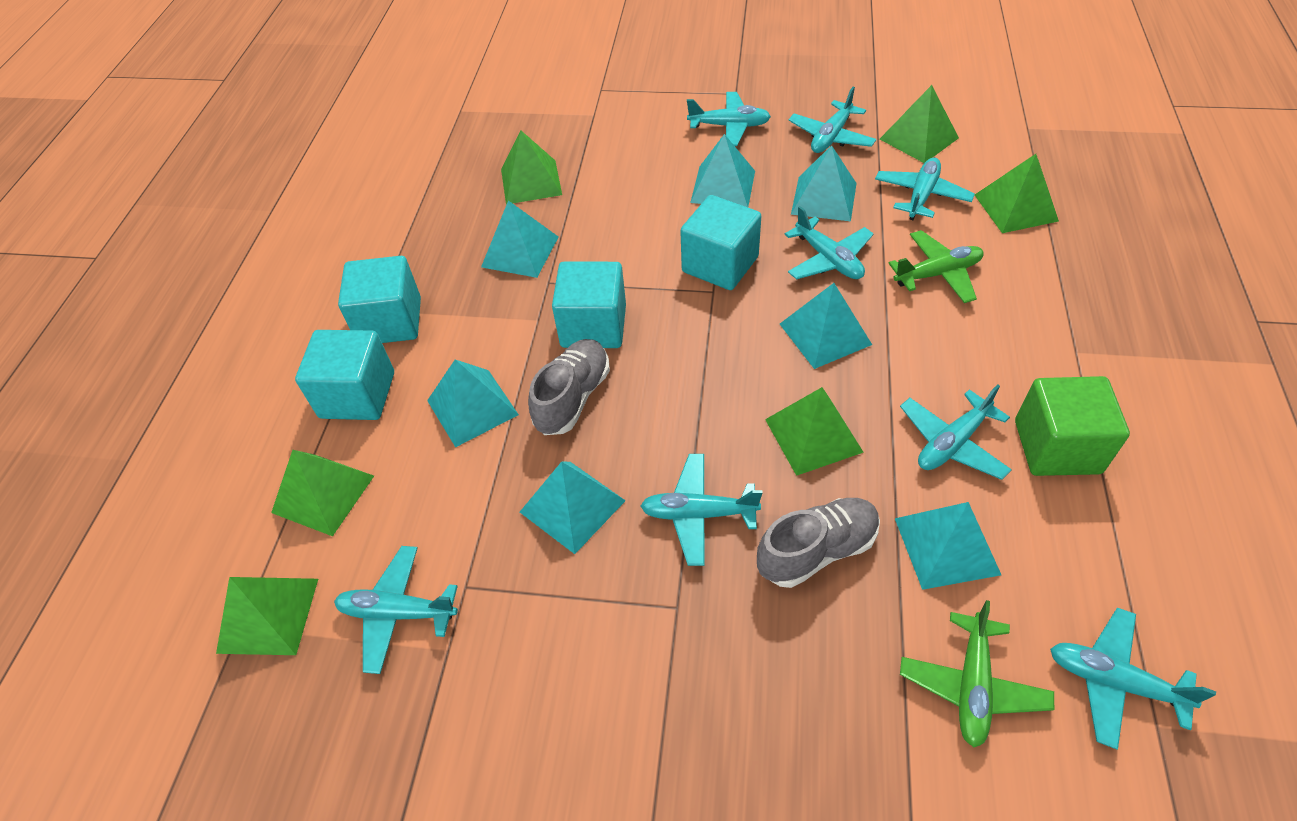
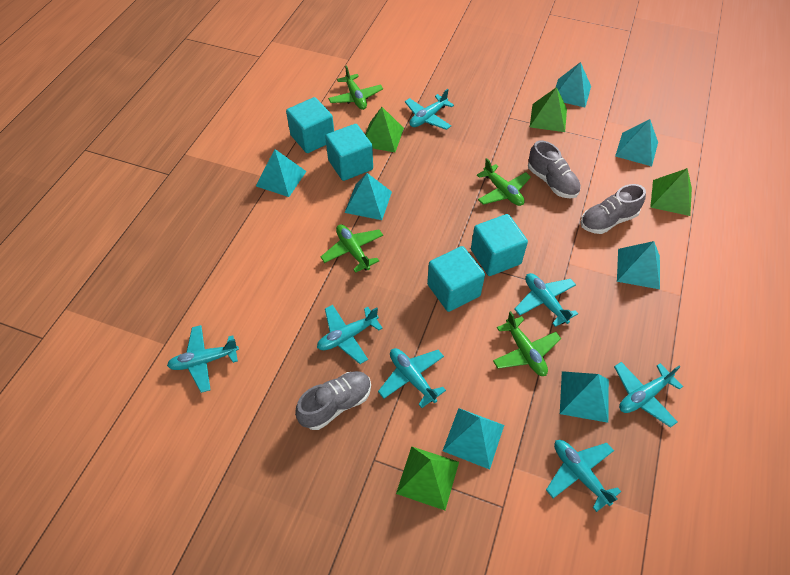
green cube: [1015,376,1130,476] = 1 -> none = 0
green plane: [888,230,984,303] [900,600,1054,747] = 2 -> [321,224,383,273] [328,65,383,110] [477,158,531,206] [493,311,561,376] = 4
green pyramid: [216,577,318,655] [271,450,374,536] [501,131,562,204] [765,387,864,476] [880,85,959,163] [975,154,1059,233] = 6 -> [365,107,404,152] [396,446,459,510] [530,87,567,132] [650,168,692,216] = 4
grey shoe: [528,339,610,435] [757,498,880,588] = 2 -> [295,371,371,430] [528,141,581,198] [581,184,646,234] = 3
turquoise plane: [334,546,458,674] [641,454,762,566] [687,92,771,146] [784,206,874,280] [788,87,876,153] [875,158,975,220] [900,384,1012,480] [1050,607,1216,750] = 8 -> [167,325,239,393] [317,305,383,364] [378,348,446,408] [405,89,454,130] [514,273,578,327] [546,440,621,512] [614,362,683,428] = 7

